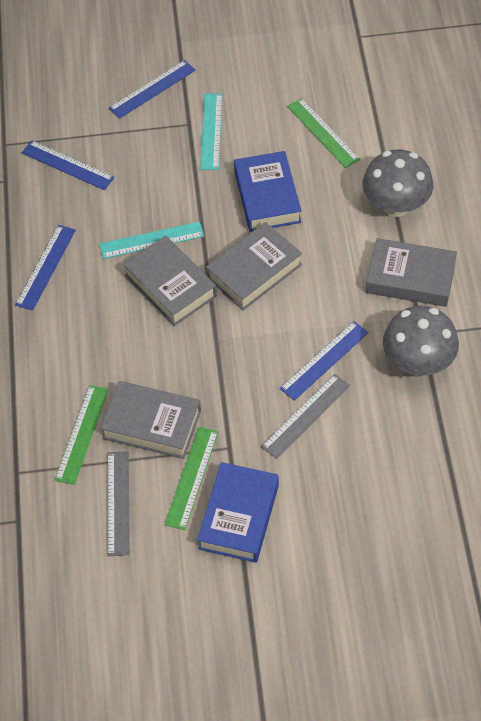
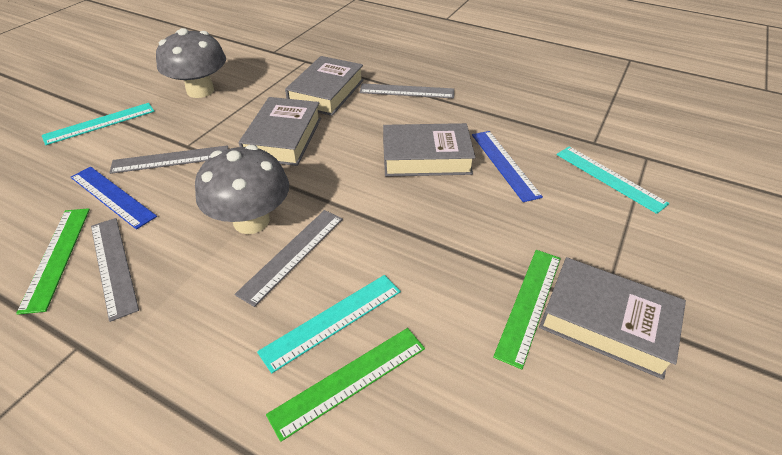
blue book: [197,462,279,563] [234,151,301,232] = 2 -> none = 0
blue ruler: [15,225,76,311] [22,140,114,190] [109,60,196,119] [280,321,369,401] = 4 -> [71,167,157,230] [472,131,543,202] = 2
grey ruler: [108,451,130,556] [261,374,350,459] = 2 -> [91,218,139,322] [109,145,228,174] [234,210,343,307] [359,83,454,98] = 4
turquoise ruler: [99,221,204,259] [200,94,222,170] = 2 -> [42,103,155,145] [257,275,401,373] [557,146,669,214] = 3

